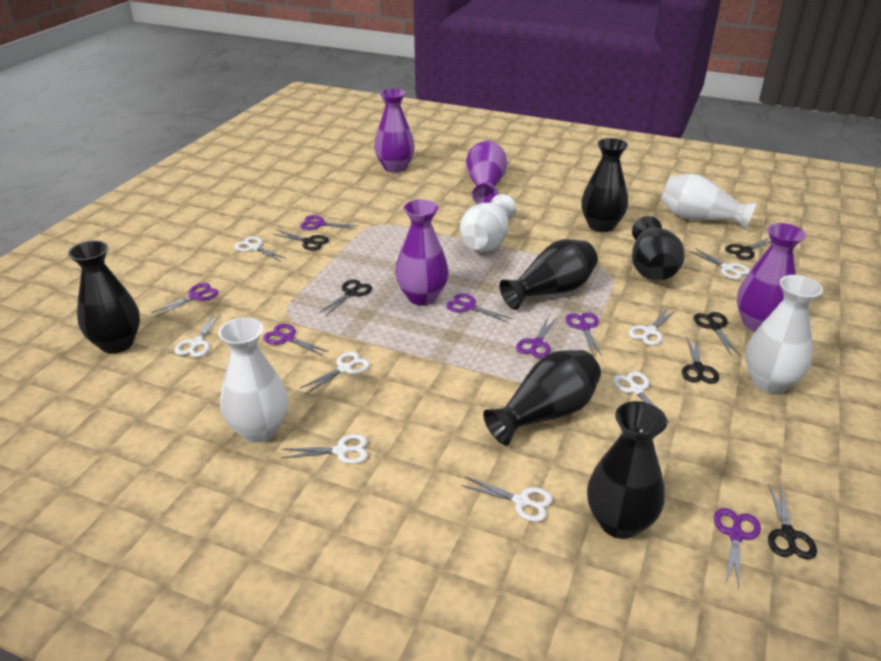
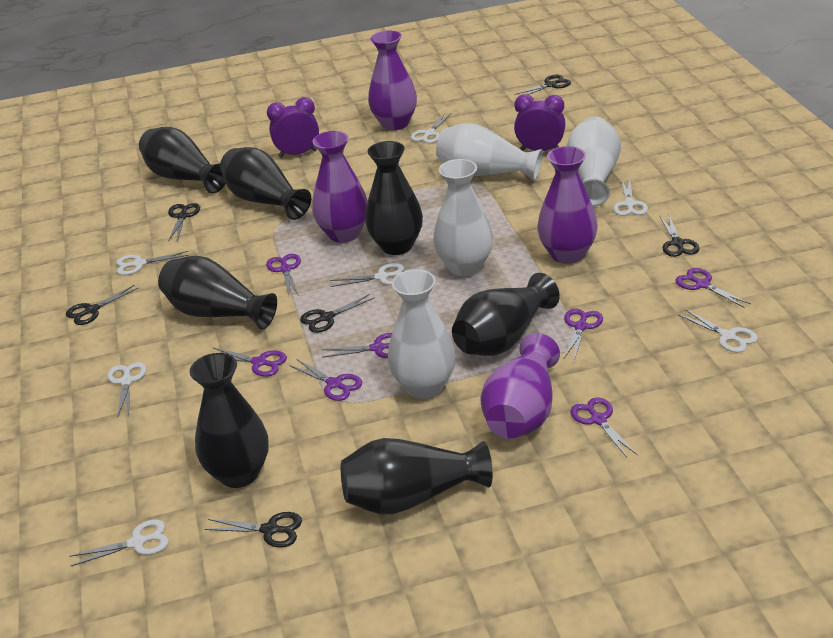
black vase: [68,241,140,354] [483,350,601,445] [499,239,598,310] [581,138,628,232] [587,401,667,539] [632,216,685,281] = 6 -> [139,127,226,193] [158,256,277,330] [190,353,269,488] [220,147,311,220] [341,438,493,514] [365,141,423,255] [452,273,560,356] = 7
purple clock: none = 0 -> [267,97,319,158] [514,94,566,151] = 2
white scissors: [175,314,221,357] [234,236,287,261] [281,434,368,464] [299,352,370,394] [461,477,553,522] [613,371,670,423] [628,308,676,346] [690,248,750,280] = 8 -> [69,520,169,566] [107,362,146,418] [116,251,189,275] [330,263,404,287] [411,114,451,143] [613,179,648,216] [678,309,758,353] = 7

